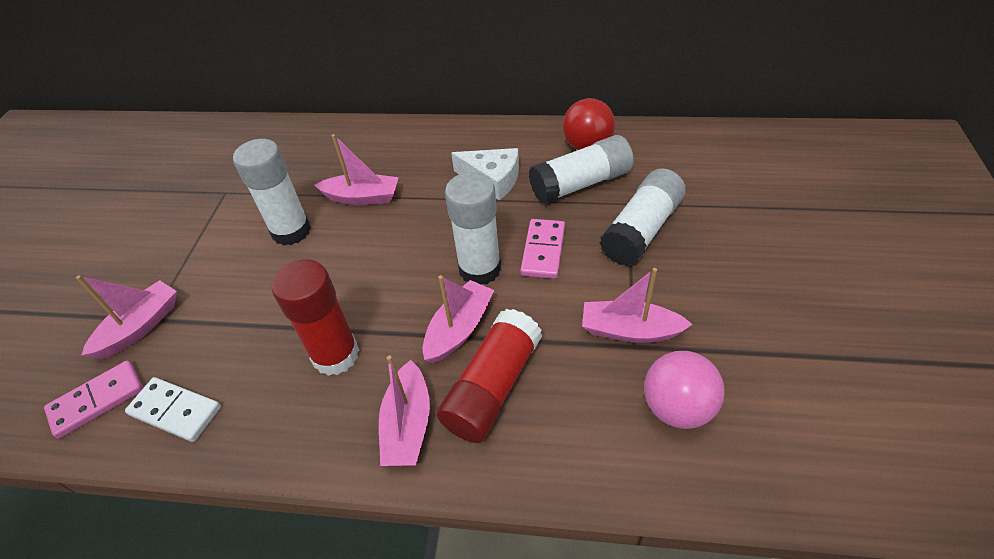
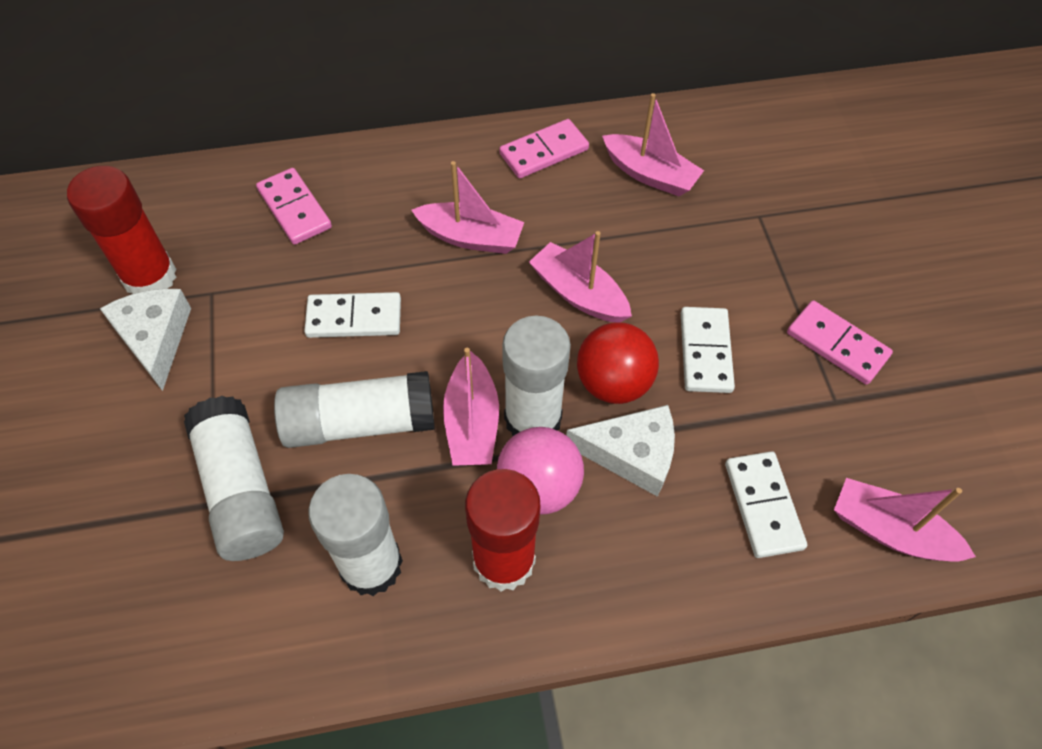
pink domino: [44,361,143,439] [521,219,565,279] = 2 -> [256,168,332,245] [499,119,589,178] [787,300,893,385] = 3
white cheese: [451,148,519,200] = 1 -> [100,289,191,391] [566,405,675,497] = 2
white domino: [125,377,221,442] = 1 -> [304,292,401,338] [681,307,735,393] [725,451,807,558] = 3

